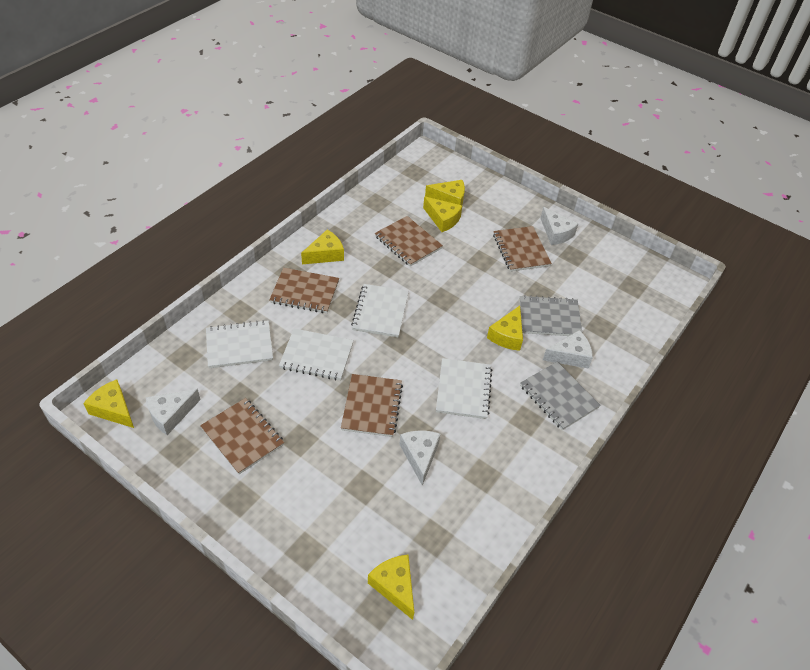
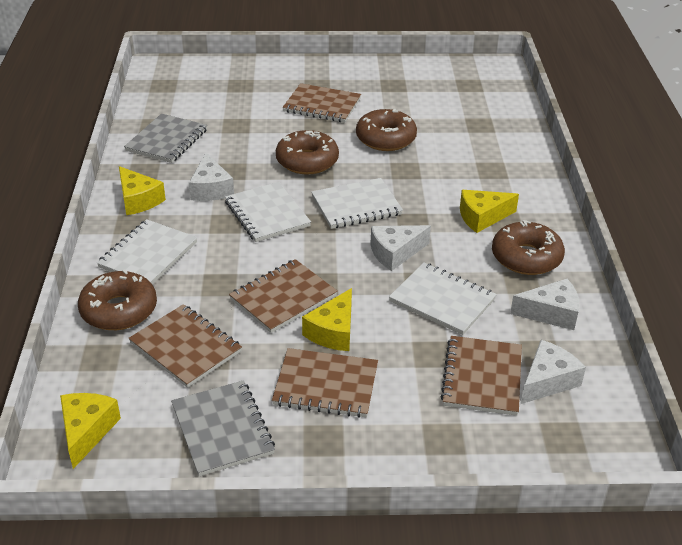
brown donut: none = 0 -> [78,270,157,330] [276,130,339,175] [356,109,417,151] [492,220,565,275] = 4
yellow cheese: [83,379,134,428] [301,230,344,264] [368,555,414,620] [423,196,462,232] [425,180,465,205] [487,306,523,351] = 6 -> [60,393,121,469] [119,166,166,215] [302,288,352,351] [460,190,519,233] = 4

